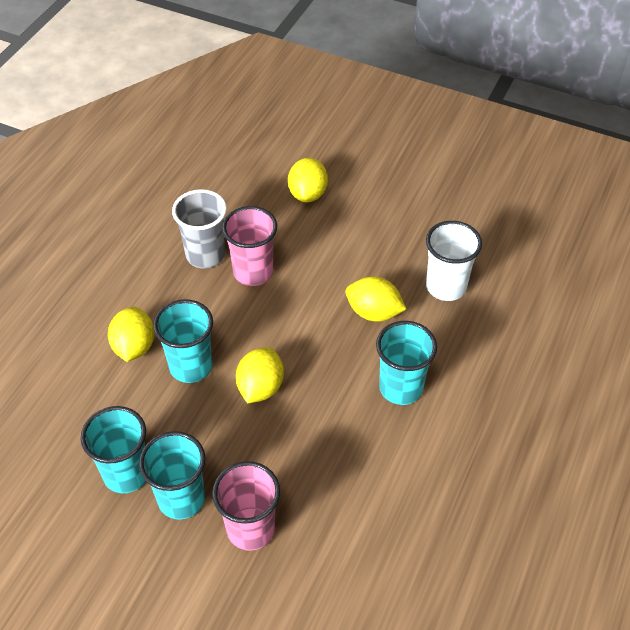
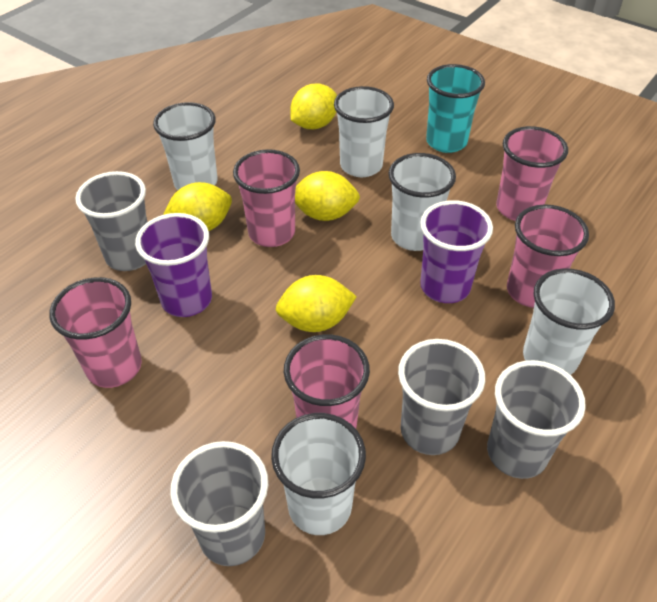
grey cup: [172,189,227,269] = 1 -> [75,171,147,271] [170,441,268,566] [398,339,485,455] [487,360,586,479] = 4
pink cup: [212,461,280,551] [222,206,277,286] = 2 -> [49,277,142,388] [233,149,300,247] [284,334,370,429] [496,126,568,221] [507,204,589,308] = 5
purple cup: none = 0 -> [135,213,212,317] [420,200,493,303] = 2
turquoise cup: [81,406,146,493] [139,431,206,520] [153,299,213,383] [376,321,437,405] = 4 -> [426,64,485,153] = 1
white cup: [426,221,482,301] = 1 -> [153,102,218,190] [271,413,366,535] [334,86,394,177] [389,153,456,251] [523,268,615,375] = 5

